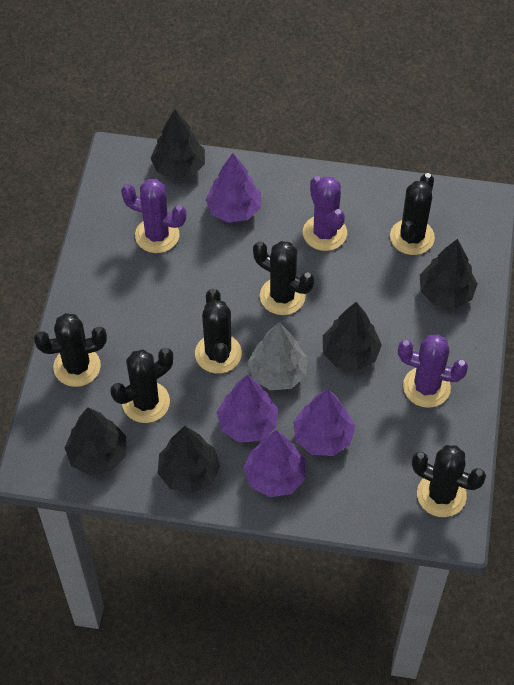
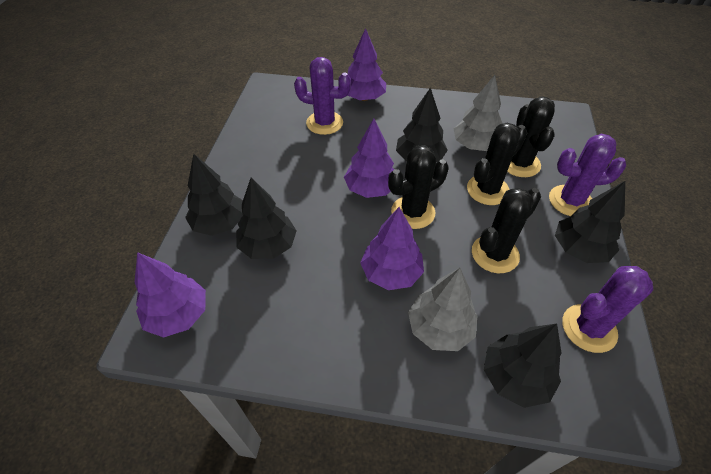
black cactus: [34,313,107,387] [110,348,173,423] [195,288,242,373] [253,241,314,315] [390,173,435,255] [412,445,486,517] = 6 -> [388,145,449,229] [467,123,527,205] [472,187,541,273] [507,97,555,177] = 4
grey tree: [248,322,308,390] = 1 -> [408,268,478,351] [454,75,503,151] = 2

